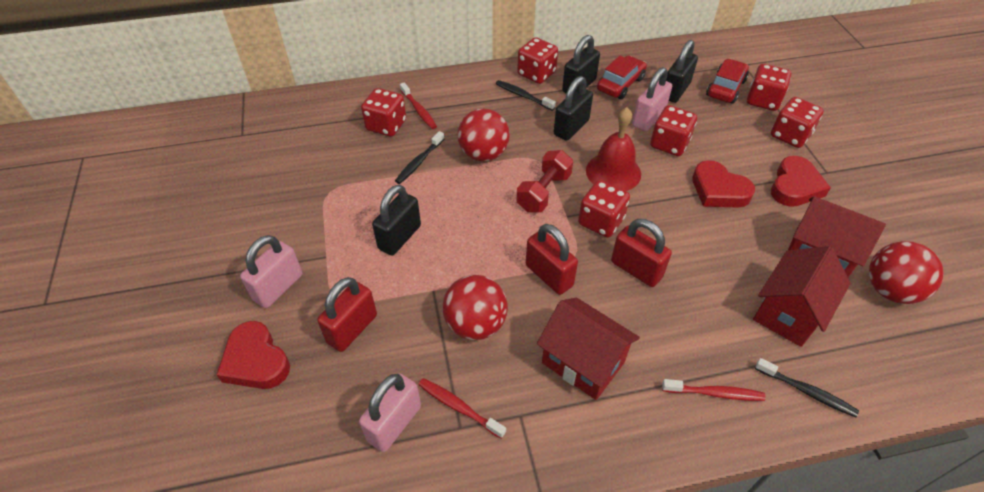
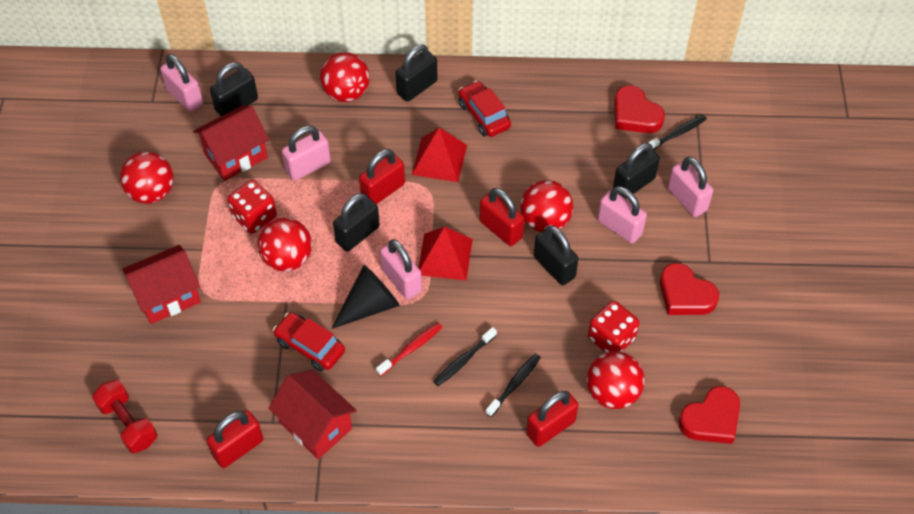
black cone: none = 0 -> [332,265,400,329] = 1
black padlock: [372,185,421,256] [554,76,593,141] [562,35,600,93] [666,40,698,103] = 4 -> [210,62,258,116] [333,193,380,251] [395,44,437,102] [534,225,579,285] [613,143,660,199] = 5
pink padlock: [240,235,302,308] [359,373,421,452] [632,67,672,131] = 3 -> [160,54,203,112] [282,126,331,181] [380,239,422,300] [597,186,647,244] [668,157,713,217] = 5
red ball: [443,275,508,340] [457,108,510,161] [869,241,944,304] = 3 -> [120,151,174,204] [258,218,312,272] [320,52,370,102] [520,180,573,232] [587,351,645,409] = 5
red bell: [586,107,641,191] = 1 -> none = 0
red dice: [361,88,406,137] [517,37,558,84] [578,180,630,238] [650,105,697,156] [747,64,791,111] [771,97,824,148] = 6 -> [227,180,277,234] [588,300,640,353] = 2
red padlock: [317,277,377,352] [526,224,578,295] [611,219,672,287] = 3 -> [207,411,263,468] [359,149,405,204] [480,188,524,246] [526,391,578,447] = 4
red pyramid: none = 0 -> [412,128,467,182] [418,227,473,281] = 2
red toothbrush: [400,83,437,129] [418,378,506,439] [662,379,766,401] = 3 -> [376,323,442,376] = 1

